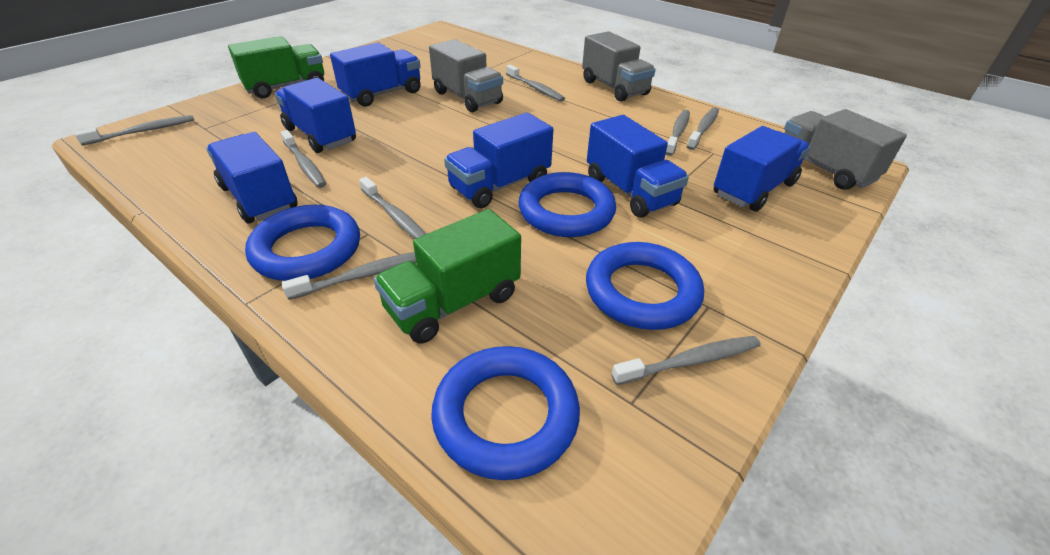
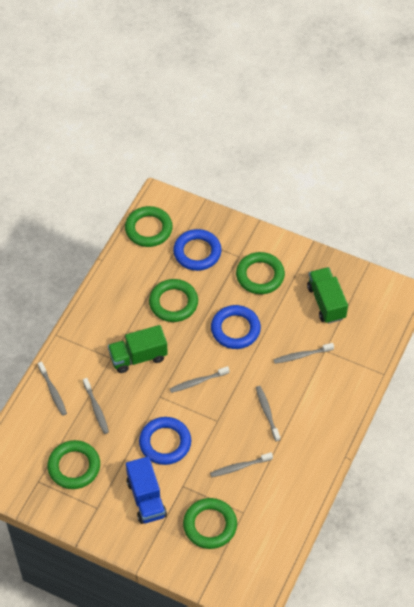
blue ring: [245,205,360,281] [431,346,580,480] [518,172,616,237] [586,242,704,330] = 4 -> [139,417,191,465] [173,229,222,271] [211,305,261,349] = 3
blue truck: [206,132,298,224] [275,78,356,153] [330,43,421,107] [444,113,553,208] [587,115,689,218] [714,126,810,212] = 6 -> [126,456,167,524] = 1
green ring: none = 0 -> [47,440,100,489] [125,206,173,247] [149,279,198,322] [183,498,237,549] [236,252,285,294] = 5
grey toothbrush: [75,115,194,146] [281,130,326,188] [282,252,416,300] [359,177,426,239] [506,65,565,102] [612,336,761,385] [666,110,690,156] [687,107,719,150] = 8 -> [38,361,67,416] [83,378,109,434] [170,366,230,393] [210,452,273,477] [256,386,280,442] [273,343,334,364] = 6
grey truck: [429,39,503,112] [582,31,656,102] [784,109,907,190] = 3 -> none = 0

